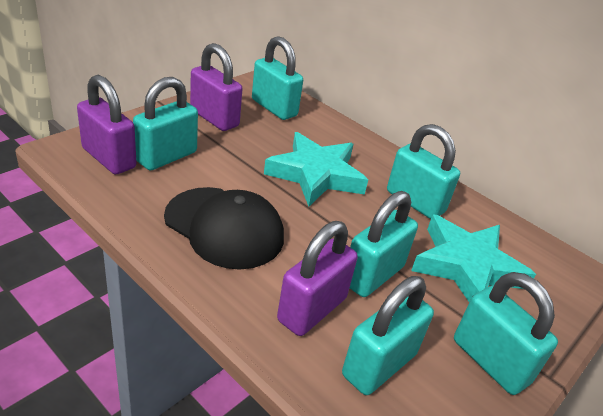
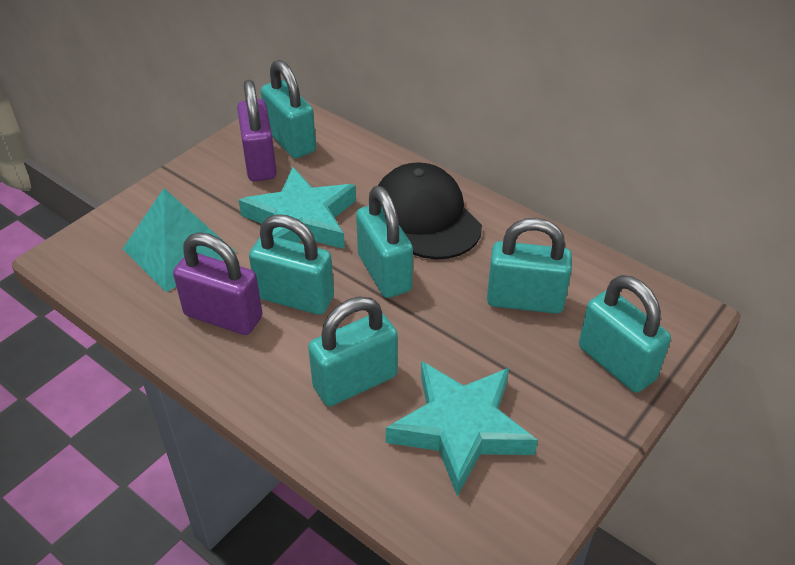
purple padlock: [77,75,137,175] [190,43,242,131] [277,221,358,336] = 3 -> [173,232,263,335] [237,80,277,181] = 2
turquoise pyramid: none = 0 -> [123,188,237,292] = 1

